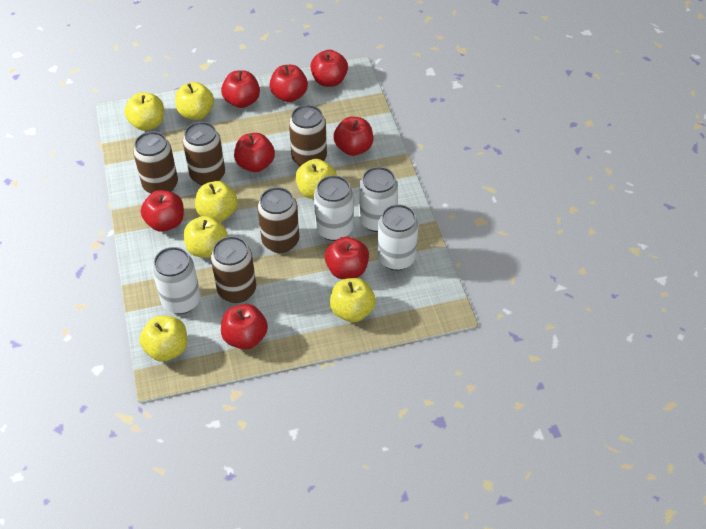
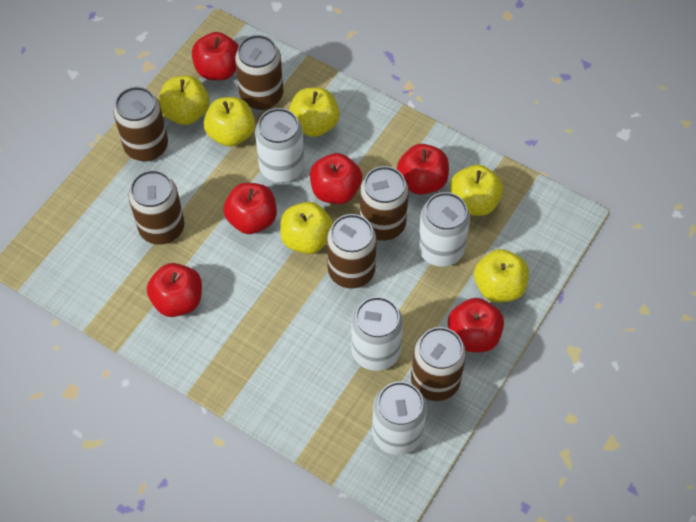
brown can: [133,131,178,194] [183,122,225,185] [211,236,256,303] [257,187,299,253] [289,105,327,166] = 5 -> [114,87,168,161] [128,170,185,245] [235,35,283,110] [327,214,377,288] [360,166,409,241] [411,327,466,401] = 6
red apple: [141,190,184,232] [221,70,260,108] [221,304,268,350] [234,133,275,172] [269,65,308,102] [310,50,348,87] [325,237,369,279] [333,117,373,156] = 8 -> [147,263,202,317] [192,32,239,80] [223,183,277,234] [310,153,362,204] [397,144,449,195] [448,298,504,352] = 6
yellow apple: [124,92,164,131] [139,316,187,362] [175,82,214,120] [184,216,228,258] [195,181,238,222] [295,159,337,199] [330,278,376,322] = 7 -> [159,76,210,125] [204,97,255,147] [280,202,333,254] [289,88,340,137] [450,165,503,216] [474,249,529,303] = 6

